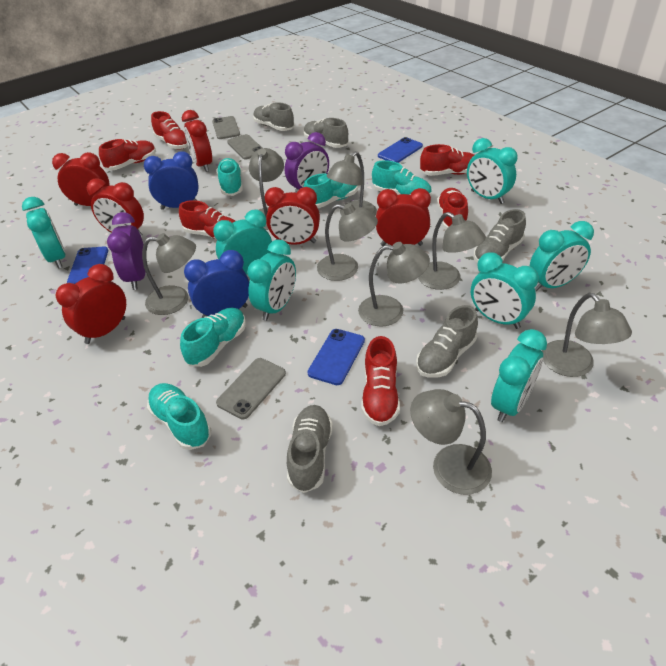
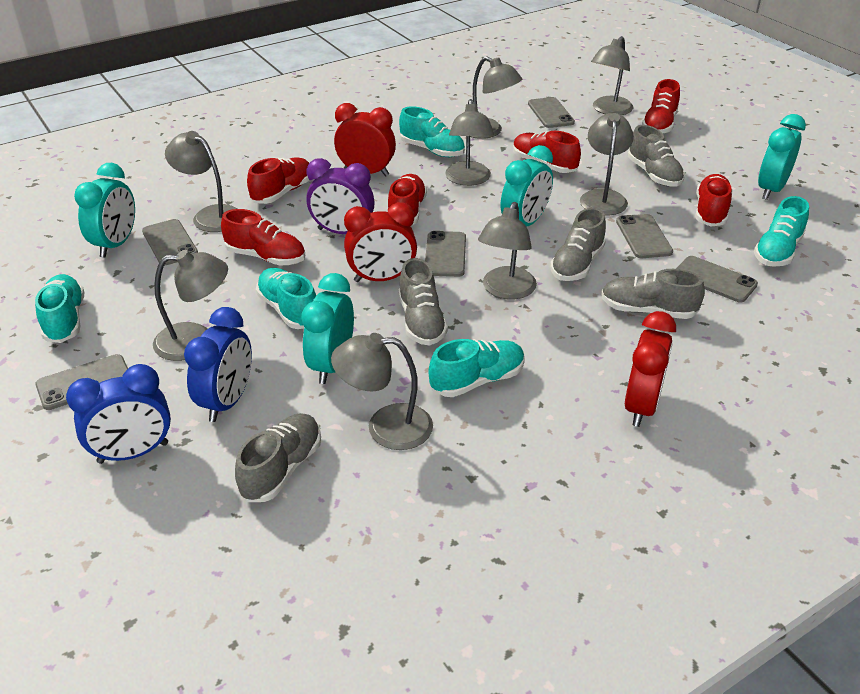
blue phone: [67,246,108,284] [307,329,365,385] [378,137,423,163] = 3 -> none = 0
grey phone: [212,116,240,139] [216,358,286,419] [227,134,262,160] = 3 -> [35,354,128,410] [142,219,198,265] [425,231,466,277] [528,97,575,128] [616,214,673,258] [676,256,758,302] = 6
purple clock: [107,212,146,290] [285,132,329,193] = 2 -> [307,158,375,234] = 1
red clock: [52,152,110,206] [55,264,126,344] [86,178,144,237] [182,110,212,172] [265,187,320,245] [376,188,431,246] = 6 -> [334,103,396,176] [344,202,417,282] [625,311,676,427] = 3
turquoise clock: [22,197,65,269] [213,210,272,274] [247,239,296,321] [467,138,518,204] [471,252,538,329] [491,329,547,422] [530,221,594,291] = 7 -> [74,163,135,258] [301,273,354,384] [501,145,553,227] [758,114,806,200] = 4

